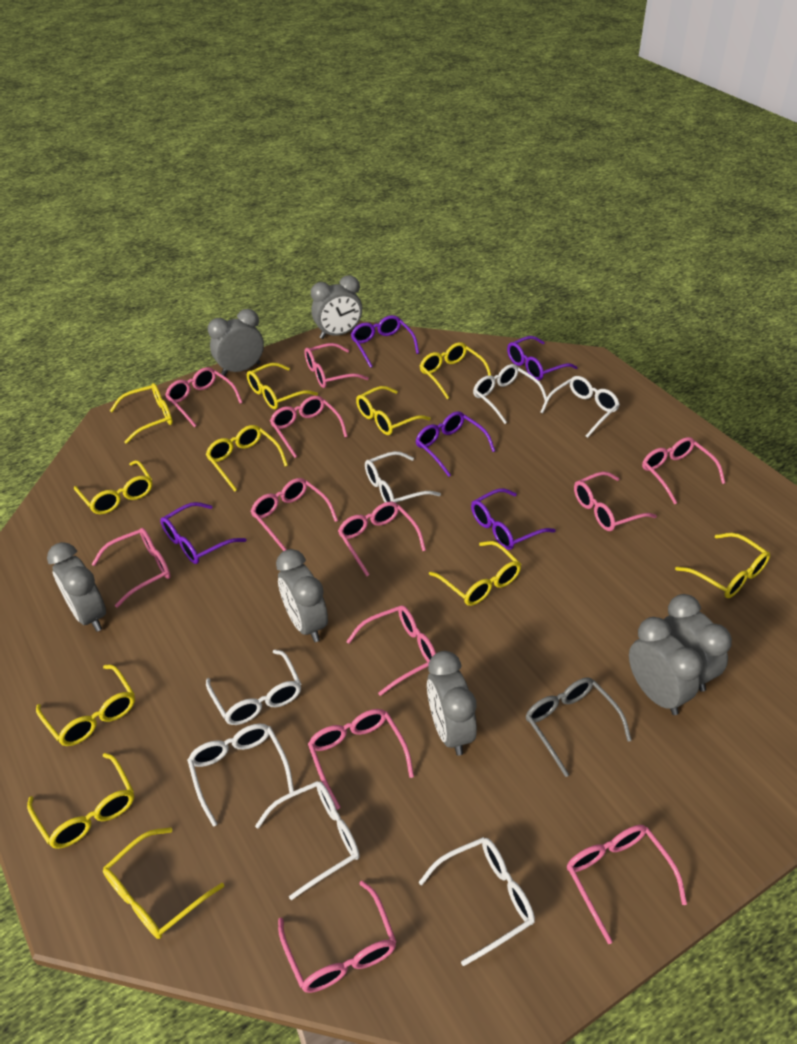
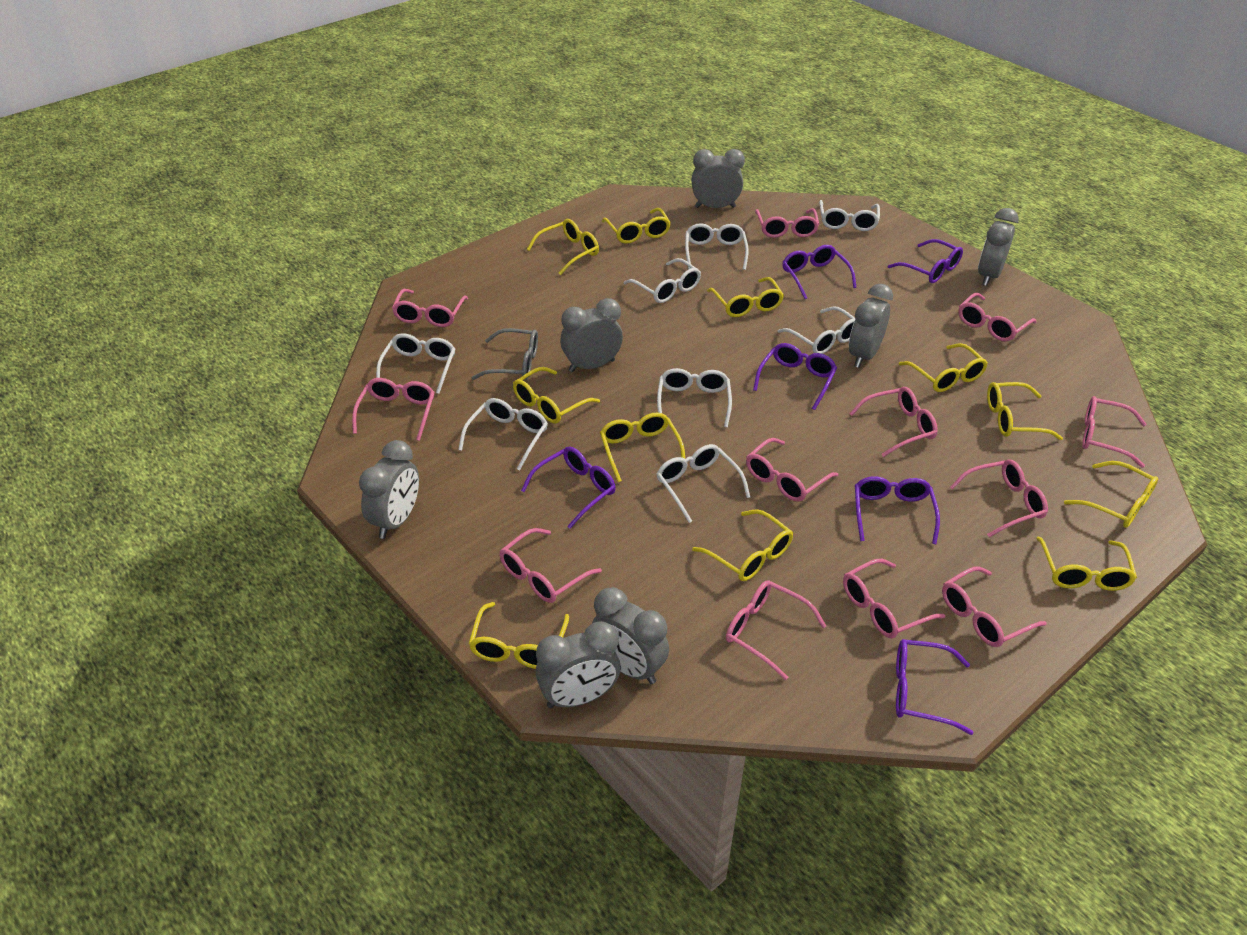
purple glasses: [160,502,246,564] [351,315,419,368] [415,411,495,477] [471,488,556,550] [507,336,578,381] = 5 -> [521,446,616,529] [753,343,837,410] [782,245,857,299] [855,476,940,544] [888,239,963,283] [896,639,973,735] = 6
white glasses: [187,723,294,827] [206,650,301,725] [255,781,360,900] [365,451,441,503] [418,837,535,966] [473,364,547,424] [540,376,620,438] = 7 -> [376,333,455,394] [458,398,548,470] [624,258,701,303] [657,368,732,427] [657,444,750,523] [685,223,749,270] [777,306,855,354] [819,200,880,231] = 8

